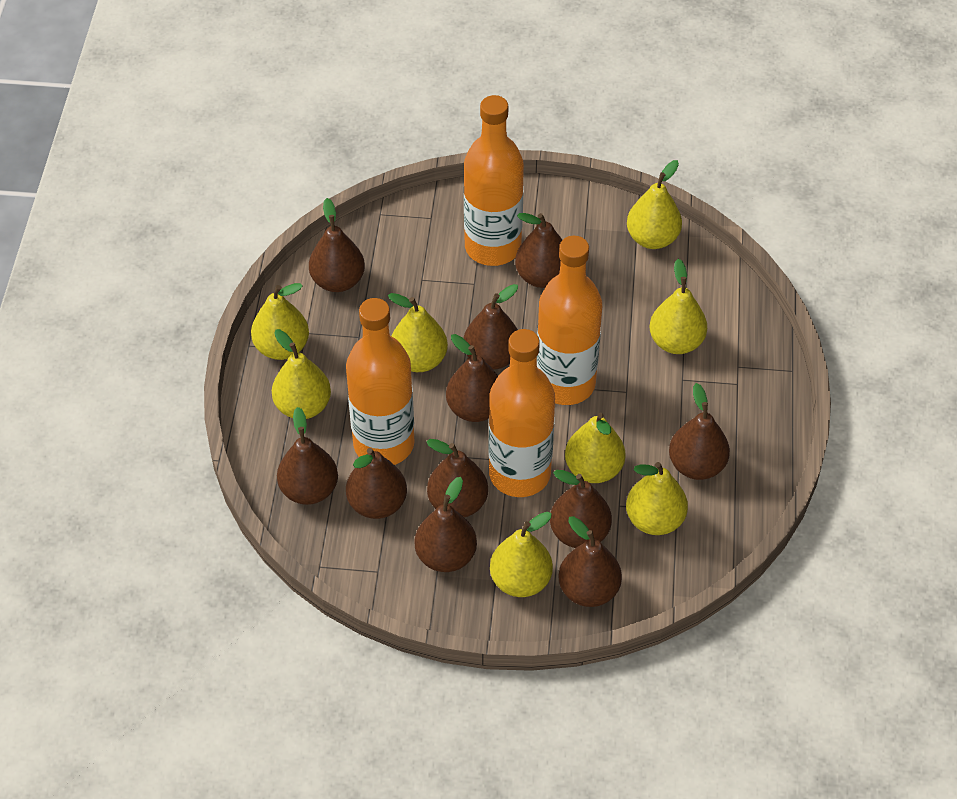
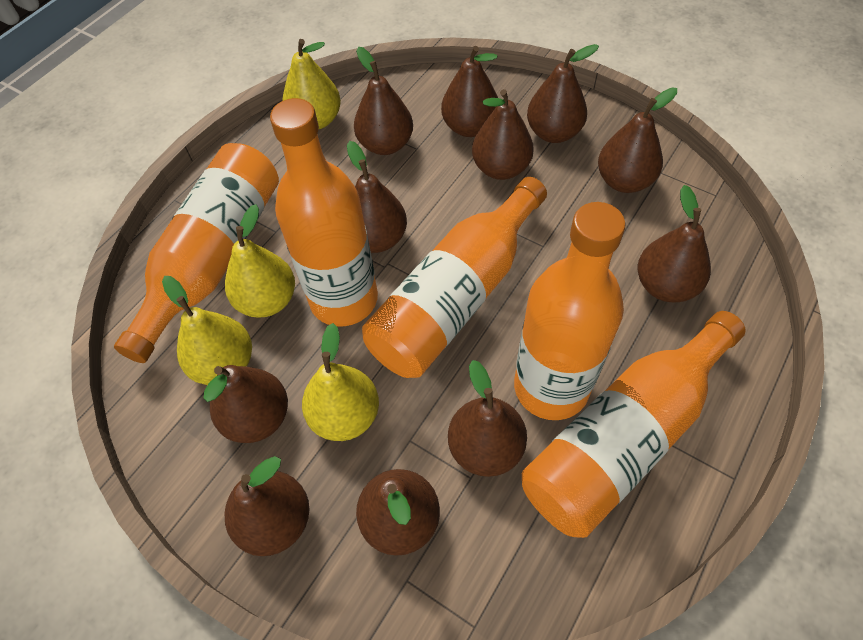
orange bottle: [346,298,415,465] [464,95,524,266] [489,329,555,497] [537,236,602,405] = 4 -> [114,143,279,363] [270,98,378,327] [362,177,547,378] [514,202,626,420] [522,311,746,538] = 5
yellow pear: [251,283,309,360] [272,329,331,419] [388,293,448,372] [490,512,553,597] [565,413,626,483] [626,462,688,535] [627,160,682,249] [650,259,707,354] = 8 -> [162,276,252,385] [225,204,295,318] [282,39,341,130] [302,323,379,441] = 4

